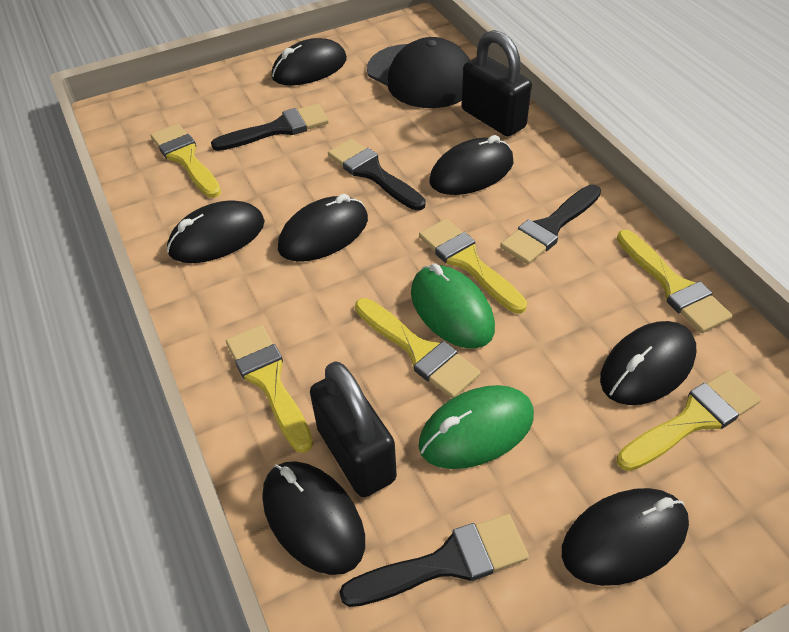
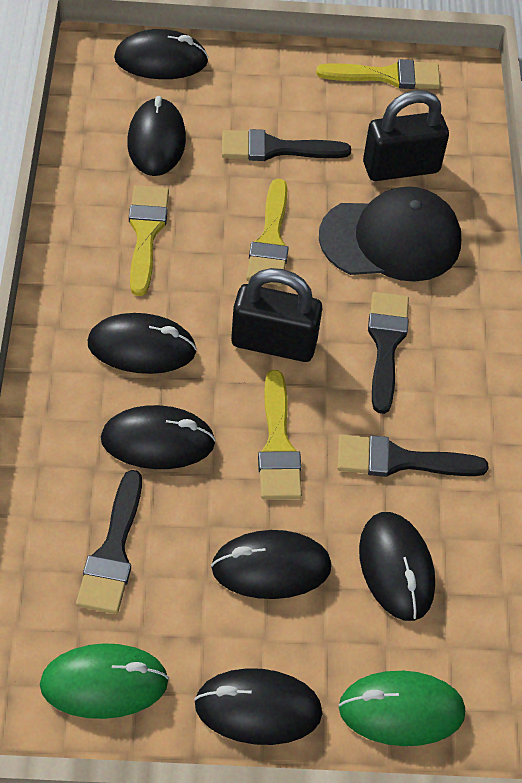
yellow brush: [151,124,221,198] [226,325,313,453] [355,298,480,398] [419,219,527,314] [617,230,732,333] [617,370,761,471] = 6 -> [129,185,169,296] [246,179,289,285] [258,370,302,499] [316,59,440,89] = 4

